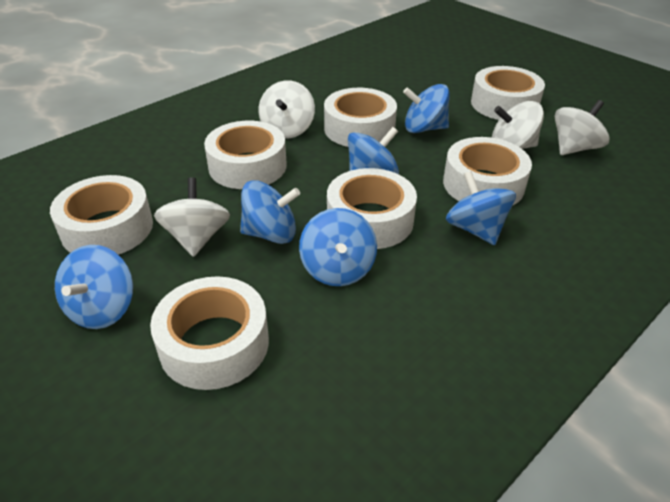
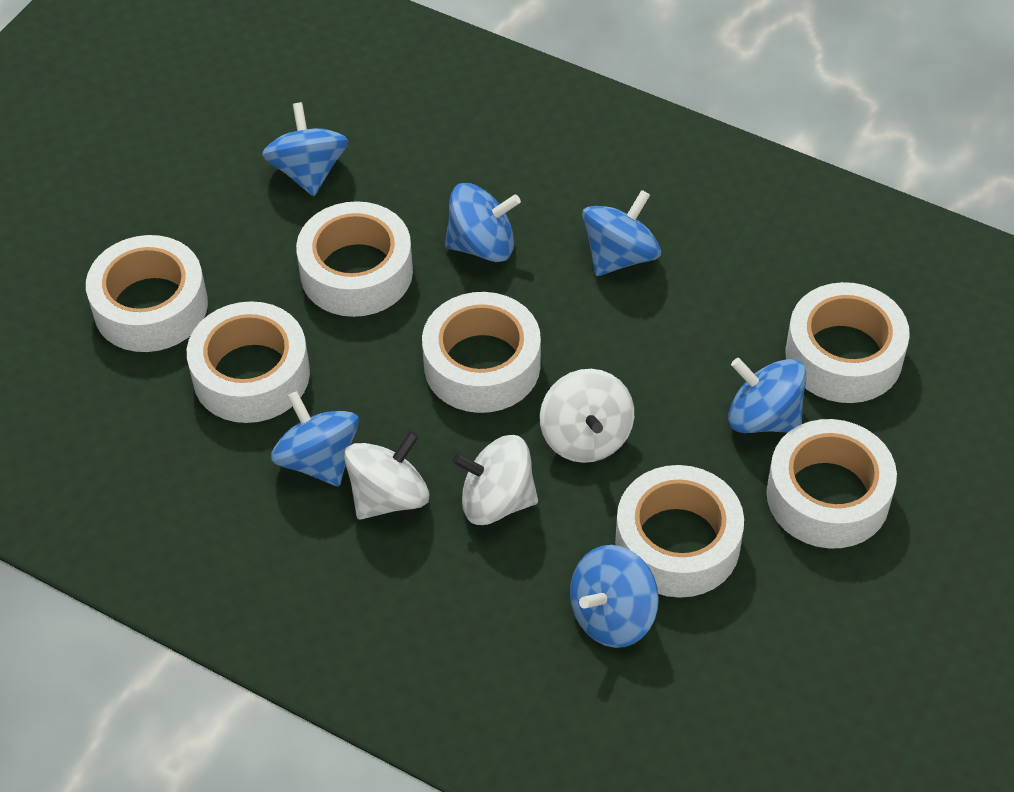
white spinning top: [154,178,230,257] [258,80,315,139] [492,101,544,149] [554,100,609,155] = 4 -> [344,431,429,519] [452,435,538,525] [540,369,634,463] = 3

